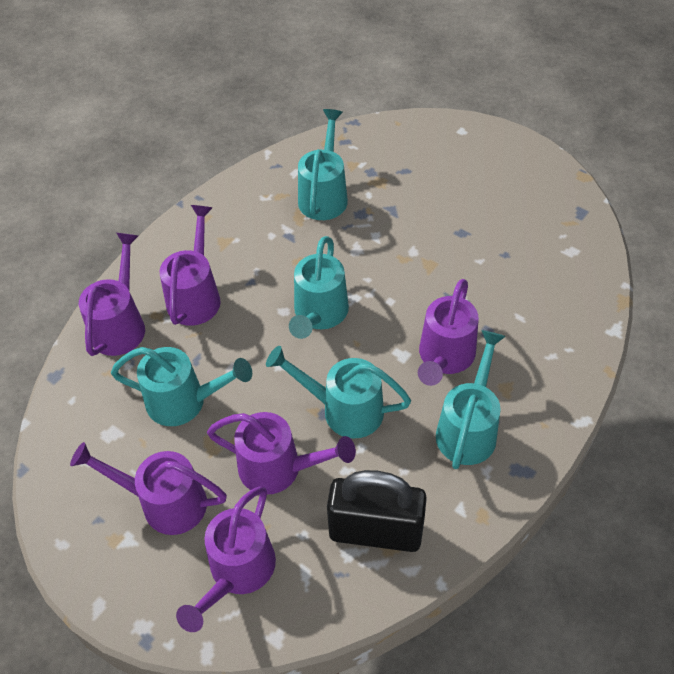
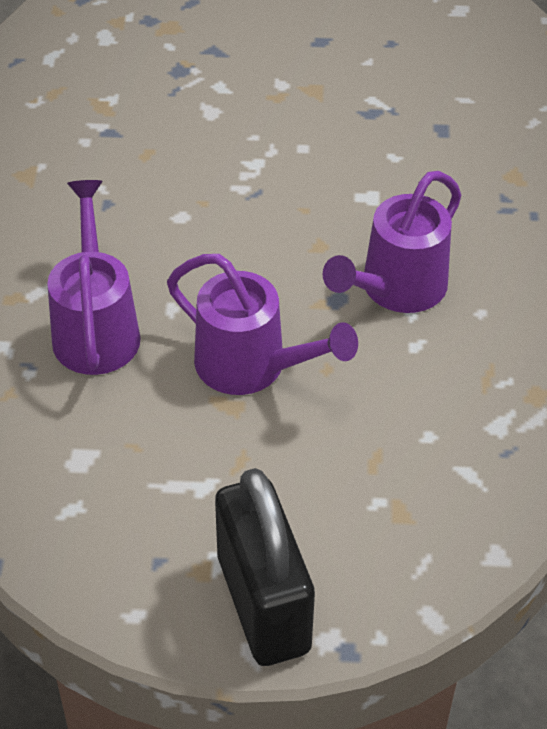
purple watering can: [70,442,227,535] [79,233,145,356] [160,205,221,326] [176,486,276,632] [207,412,356,495] [418,279,479,386] = 6 -> [47,180,141,375] [167,254,358,395] [323,171,461,313] = 3
turquoise watering can: [111,347,252,426] [266,346,411,439] [289,236,349,339] [298,109,348,220] [436,330,506,469] = 5 -> none = 0

